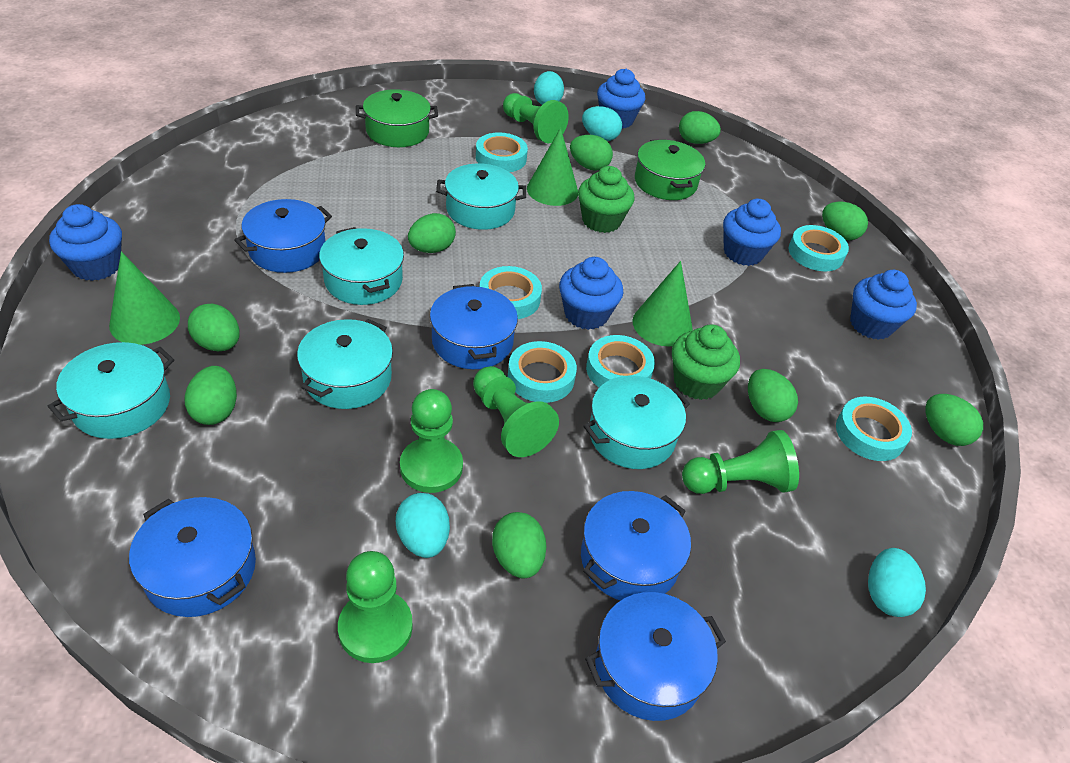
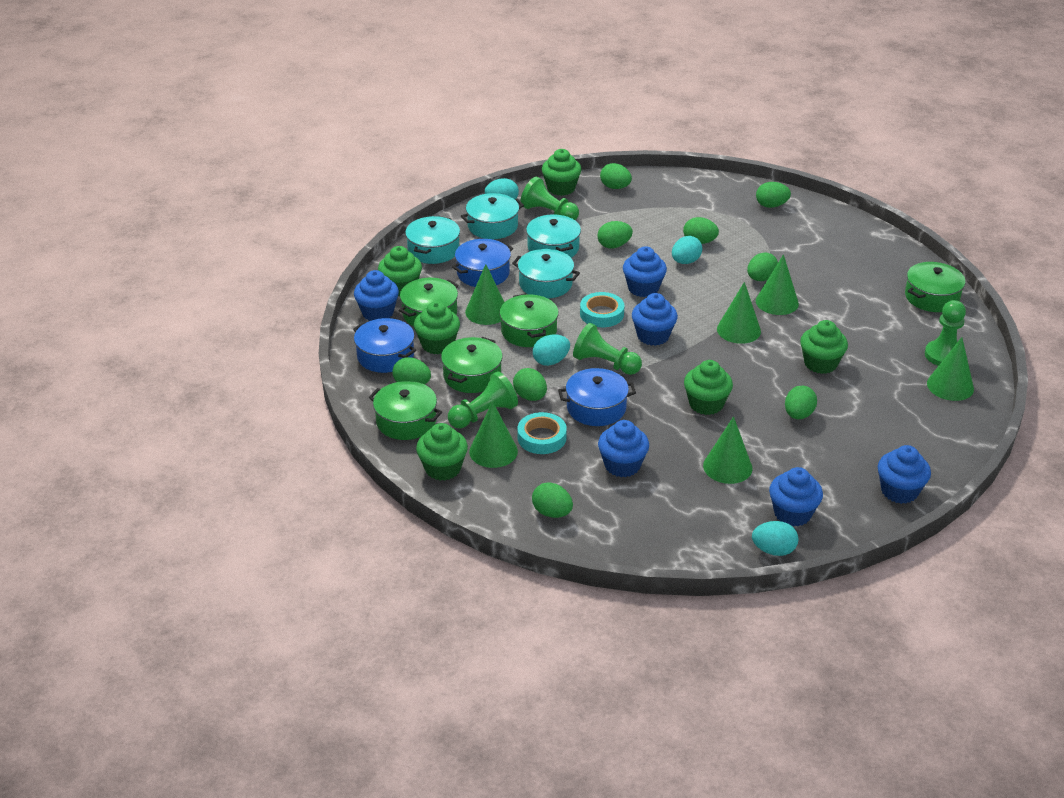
blue cupcake: [49,204,122,281] [559,257,623,330] [597,69,645,129] [723,199,781,266] [850,270,917,340] = 5 -> [354,270,399,321] [598,420,649,477] [623,246,667,297] [632,293,678,346] [769,467,823,527] [878,445,931,504] = 6
blue pot: [129,497,256,617] [234,199,332,273] [430,284,518,369] [581,491,691,601] [585,592,726,721] = 5 -> [353,318,416,373] [452,239,513,287] [558,368,636,426] = 3
green cone: [109,252,180,345] [527,128,578,206] [632,261,693,346] = 3 -> [465,264,504,325] [469,401,518,468] [703,417,752,484] [717,282,761,344] [756,254,799,315] [927,337,974,401] = 6
green cupcake: [578,166,634,233] [672,325,740,400] = 2 -> [378,246,422,296] [414,301,460,354] [416,423,468,481] [542,149,581,196] [684,360,733,415] [800,320,848,374] = 6
green pawn: [338,551,413,663] [400,389,463,493] [473,366,559,457] [503,93,569,144] [682,430,799,494] = 5 -> [448,371,518,429] [520,177,579,220] [573,323,642,375] [925,300,966,366] = 4
green pot: [356,89,438,147] [635,139,705,200] = 2 -> [369,381,442,440] [399,278,459,326] [441,337,503,393] [500,294,559,347] [905,262,966,312] = 5
turquoise pot: [47,342,174,439] [297,319,393,409] [319,227,404,305] [436,163,526,230] [583,375,690,469] = 5 -> [405,216,460,264] [461,193,524,239] [512,249,580,298] [526,214,581,258] = 4
turquoise tape: [476,132,528,172] [480,266,542,319] [508,341,577,403] [586,335,655,388] [789,225,849,271] [836,397,912,461] = 6 -> [517,412,567,454] [580,292,624,327] = 2

